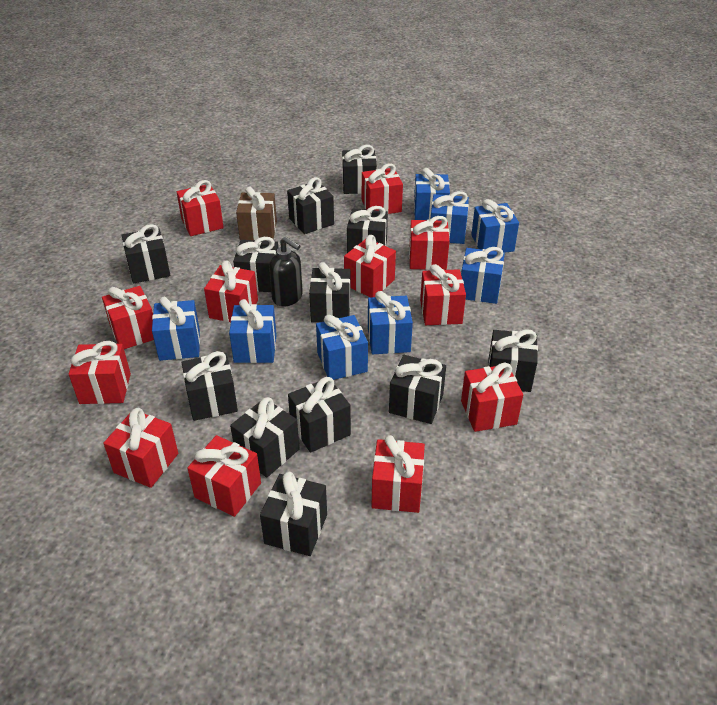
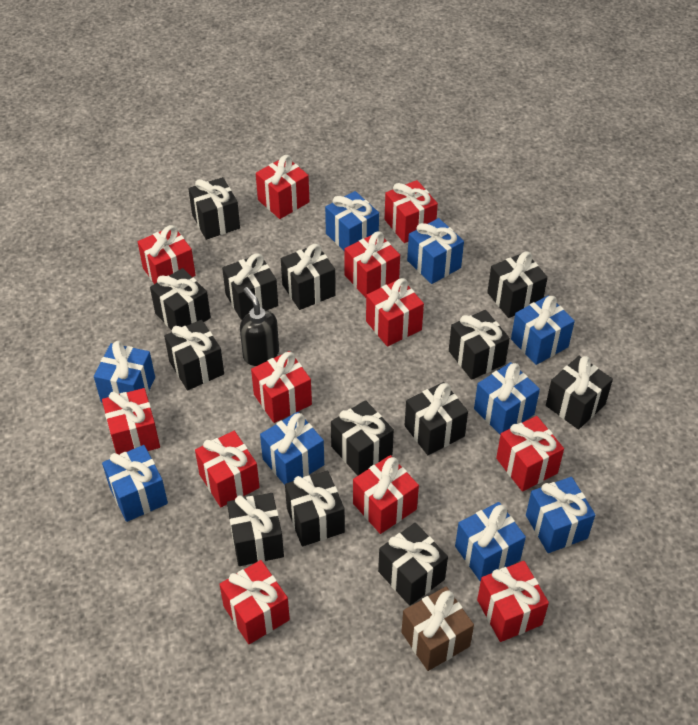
black gift: [122,224,170,284] [182,351,238,421] [230,397,300,478] [233,237,278,292] [260,472,327,556] [287,177,334,234] [288,377,351,453] [309,262,351,323] [342,145,377,194] [347,206,388,253] [389,355,446,424] [488,329,538,392] = 12 -> [150,268,211,330] [164,320,224,390] [188,177,240,240] [222,253,278,320] [227,493,284,566] [281,244,336,310] [285,471,345,546] [331,400,394,476] [378,523,448,606] [405,382,468,455] [449,310,510,380] [487,252,548,318] [546,356,613,430] = 13
blue gift: [152,297,200,361] [229,299,277,363] [316,315,368,380] [368,291,413,354] [414,168,450,220] [431,191,469,244] [461,247,505,304] [471,199,519,253] = 8 -> [94,341,155,403] [102,445,168,522] [260,412,324,485] [325,191,379,250] [407,218,464,284] [455,502,526,582] [474,362,540,435] [511,295,575,365] [526,477,595,553] = 9

